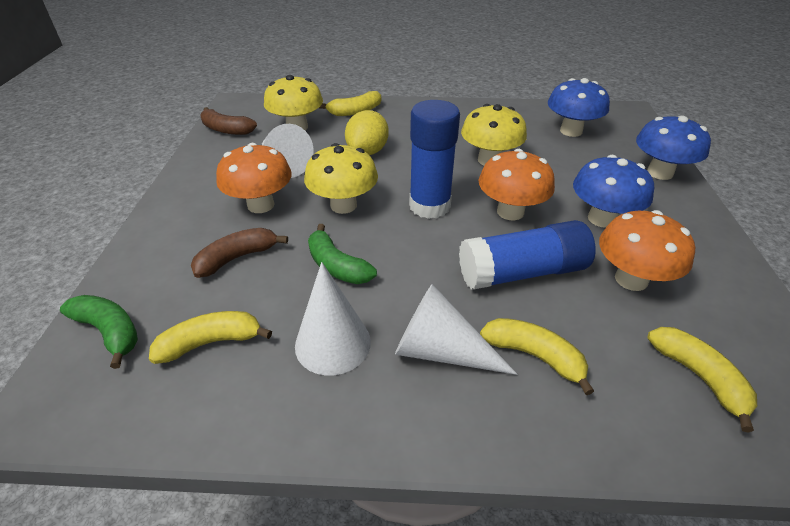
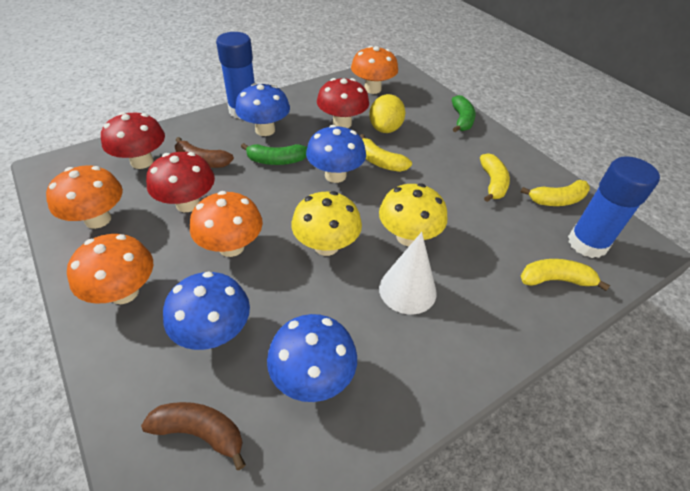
blue mushroom: [548,78,610,137] [573,155,654,228] [636,115,711,180] = 3 -> [163,272,250,350] [235,83,290,136] [267,314,357,402] [306,125,366,183] = 4
orange mushroom: [216,143,292,213] [479,149,555,221] [599,210,695,291] = 3 -> [46,165,123,229] [67,234,153,304] [190,191,263,257] [351,46,398,94] = 4
red mushroom: none = 0 -> [101,112,165,169] [146,152,215,212] [317,78,369,128] = 3
white cone: [262,124,314,178] [295,262,371,375] [395,284,517,375] = 3 -> [379,232,437,315] = 1
yellow mushroom: [264,75,323,131] [304,143,378,214] [461,104,527,166] = 3 -> [291,191,362,256] [379,183,447,246] = 2

